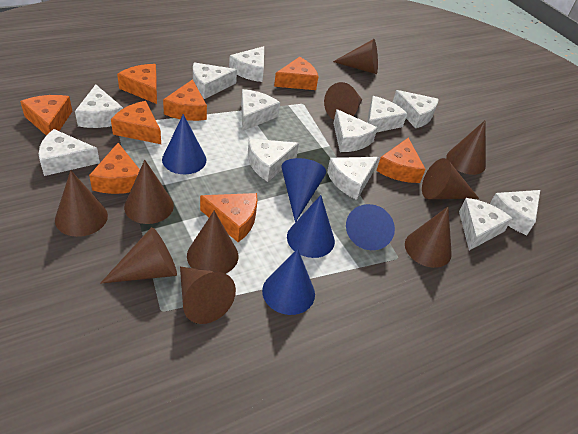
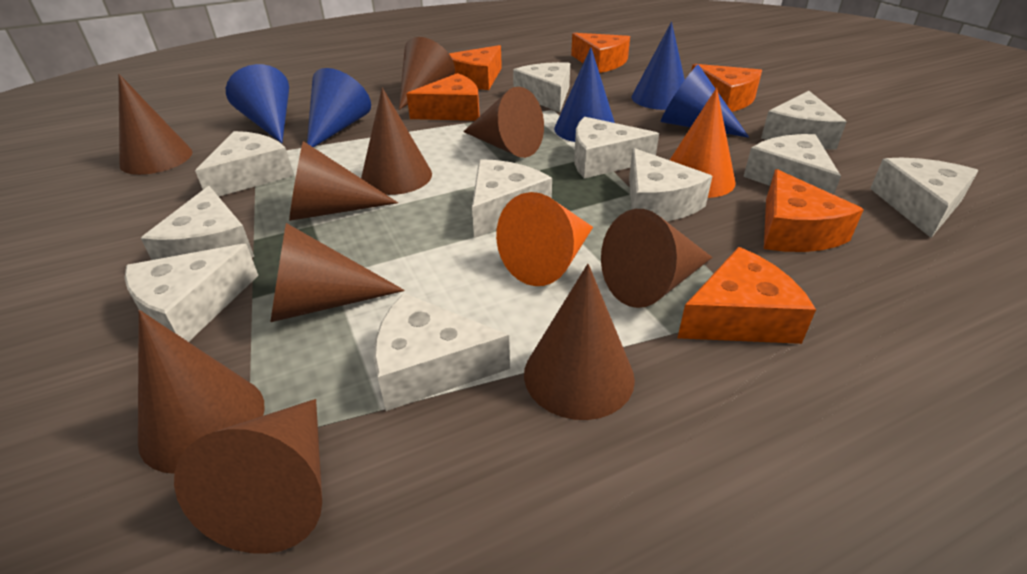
orange cheese: [20,95,72,135] [89,143,140,194] [111,101,161,144] [117,64,157,104] [163,79,207,121] [200,193,258,242] [274,57,318,90] [376,138,426,183] = 8 -> [406,73,480,121] [449,45,502,90] [571,33,630,73] [678,247,816,344] [691,64,762,112] [764,169,864,252] = 6
orange cone: none = 0 -> [496,192,593,286] [670,88,735,198] = 2
white cheese: [39,129,100,176] [75,85,123,128] [193,62,237,99] [229,46,264,82] [241,89,280,131] [248,139,299,182] [327,157,378,200] [333,109,378,152] [367,96,407,133] [392,90,438,128] [459,198,513,250] [490,190,540,235] = 12 -> [124,244,258,342] [141,186,255,260] [195,131,294,197] [374,293,510,411] [472,159,552,238] [513,62,570,113] [574,117,659,179] [629,148,712,222] [744,134,841,195] [761,91,847,149] [870,158,978,238] = 11

